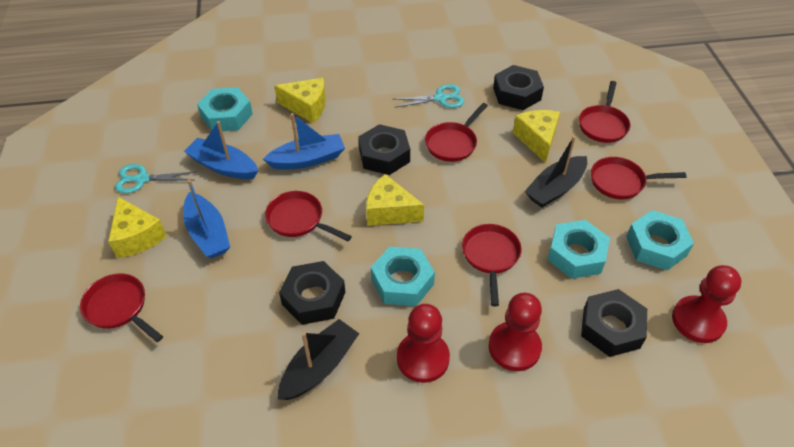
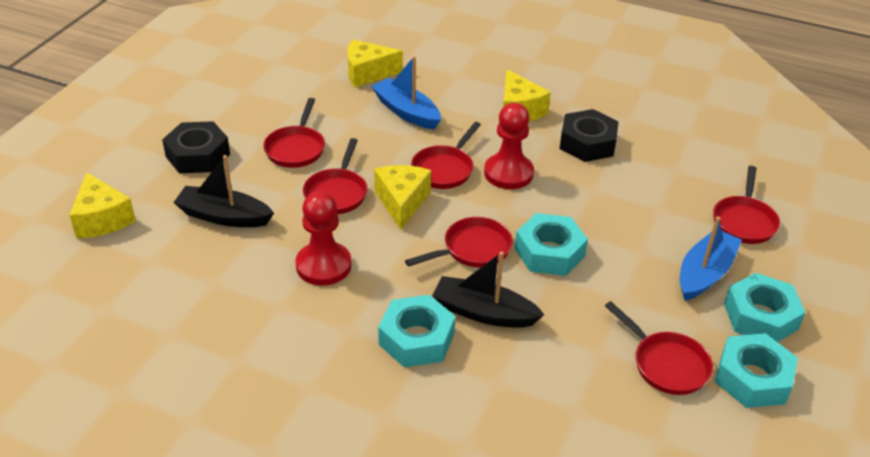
black nut: [279,261,345,325] [358,124,410,175] [493,65,544,110] [581,289,647,357] = 4 -> [162,121,230,173] [559,109,619,162] = 2
blue boat: [183,180,230,258] [184,121,258,179] [263,113,345,169] = 3 -> [371,56,441,130] [680,217,742,301] = 2
red pawn: [397,304,450,383] [489,293,542,371] [672,265,741,343] = 3 -> [295,191,352,286] [484,103,534,189] = 2
turquoise scissors: [115,164,197,193] [394,84,464,108] = 2 -> none = 0

